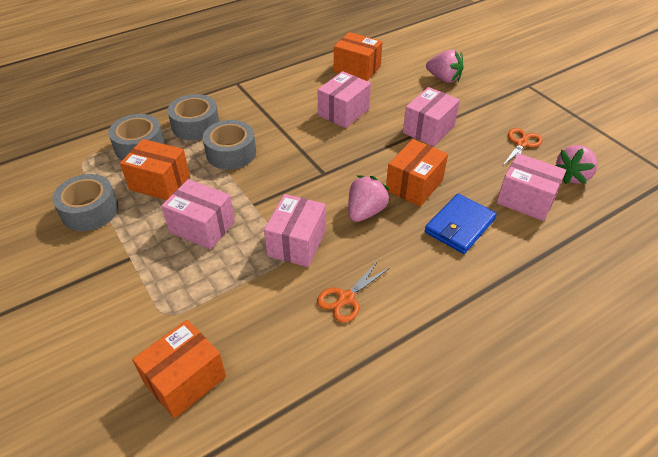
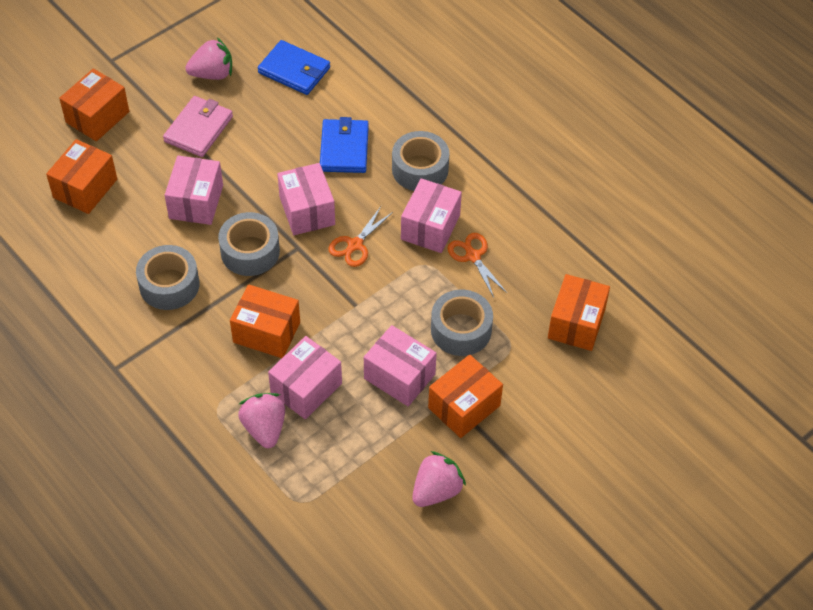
blue wallet: [425,194,497,254] = 1 -> [258,40,330,95] [320,117,369,173] = 2
orange box: [120,139,190,200] [132,320,226,419] [334,32,382,81] [386,139,448,207] = 4 -> [46,139,117,214] [59,68,129,141] [230,284,300,358] [428,355,503,438] [548,274,610,351] = 5
pink wallet: none = 0 -> [163,96,233,157] = 1

